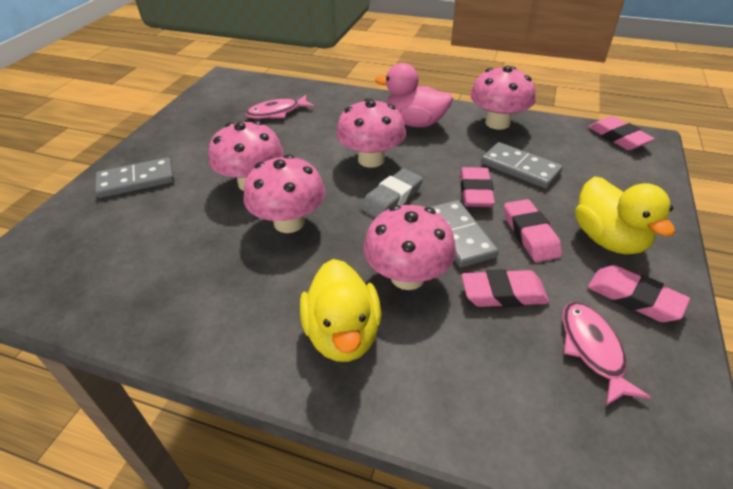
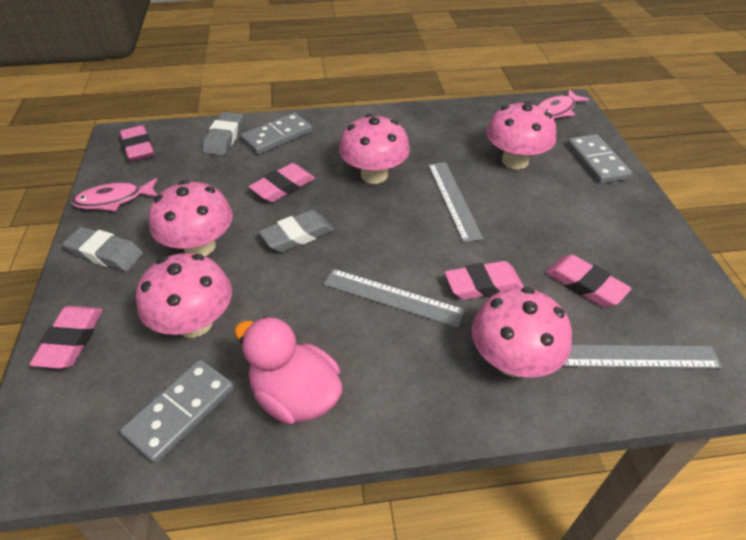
grey eraser: [361,168,423,218] = 1 -> [63,227,143,271] [203,112,243,156] [259,210,334,252] = 3
grey ruler: none = 0 -> [324,269,465,328] [428,162,483,242] [563,345,722,368] = 3
yellow duck: [300,259,381,362] [575,176,675,254] = 2 -> none = 0

